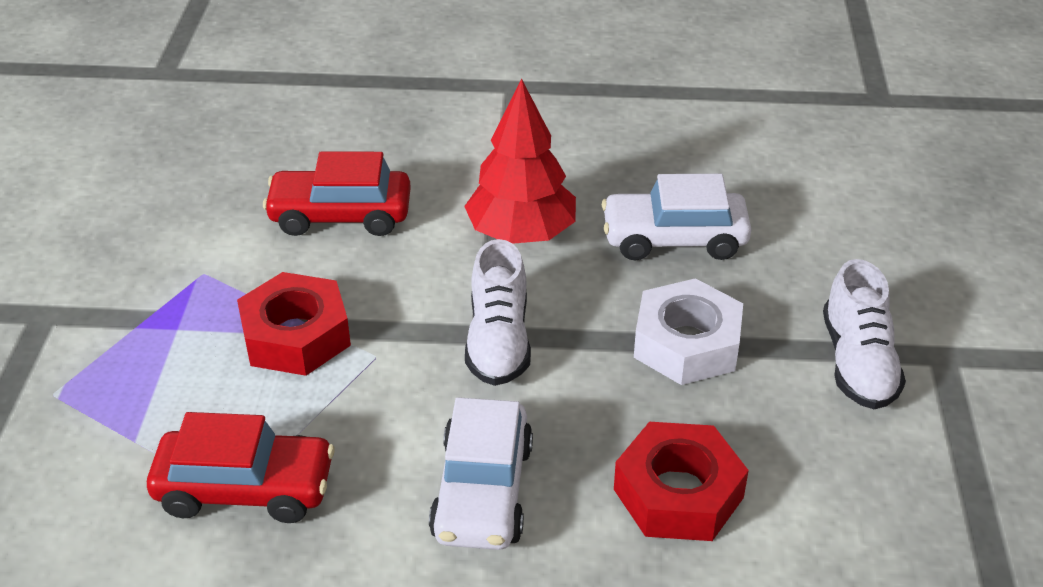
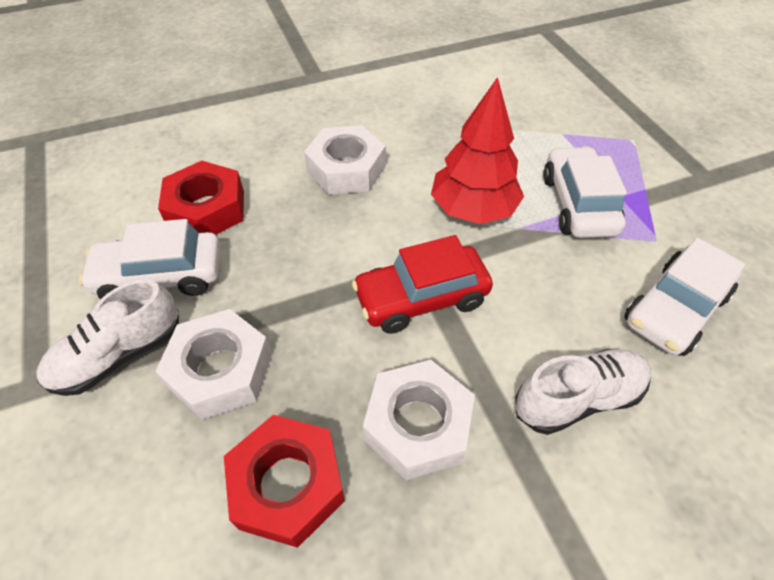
red car: [147,412,335,523] [263,151,411,236] = 2 -> [352,235,493,334] = 1
white car: [429,397,533,550] [602,174,752,260] = 2 -> [78,219,220,299] [543,146,627,238] [624,238,745,356] = 3
white nut: [634,278,743,385] = 1 -> [155,309,272,420] [304,125,386,194] [363,360,475,480] = 3

